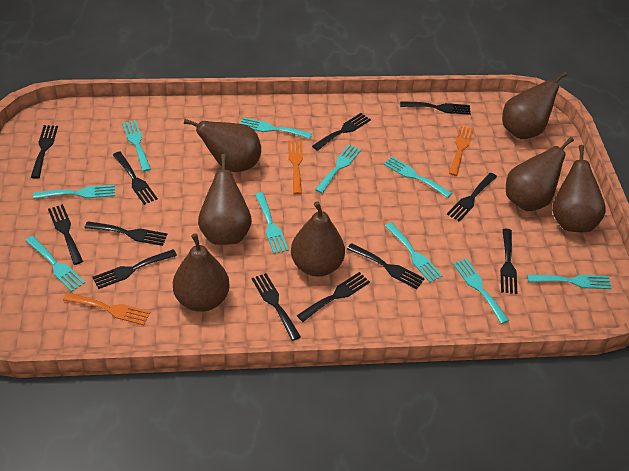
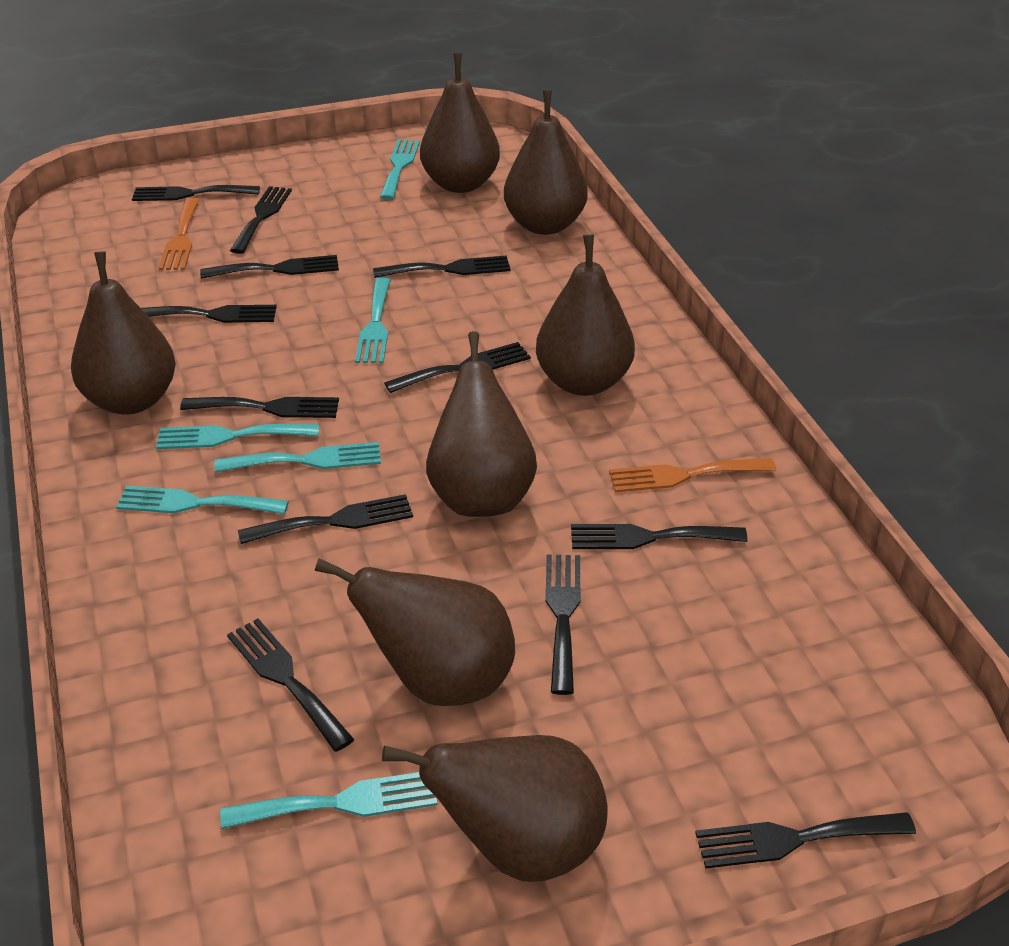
orange fork: [63,293,151,325] [288,140,303,194] [449,126,474,176] = 3 -> [159,198,199,270] [609,458,776,492] = 2
turquoise fork: [25,236,85,292] [33,185,115,199] [122,120,151,172] [240,117,312,139] [255,192,289,254] [315,144,361,193] [383,157,452,198] [385,222,443,282] [453,259,509,324] [527,275,612,289] = 10 -> [116,486,289,514] [156,424,319,449] [215,442,381,472] [220,772,437,829] [355,277,391,363] [380,139,420,200] = 6

